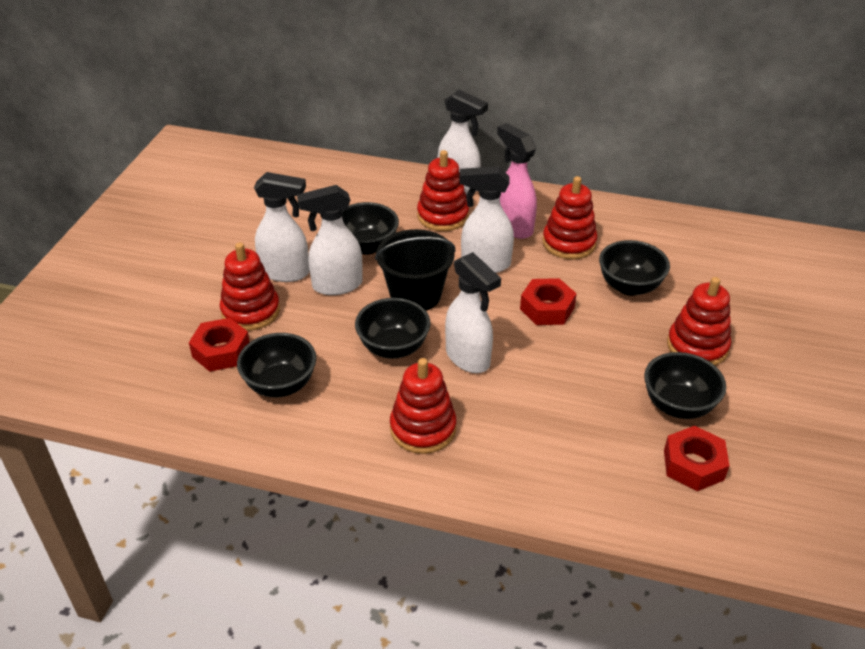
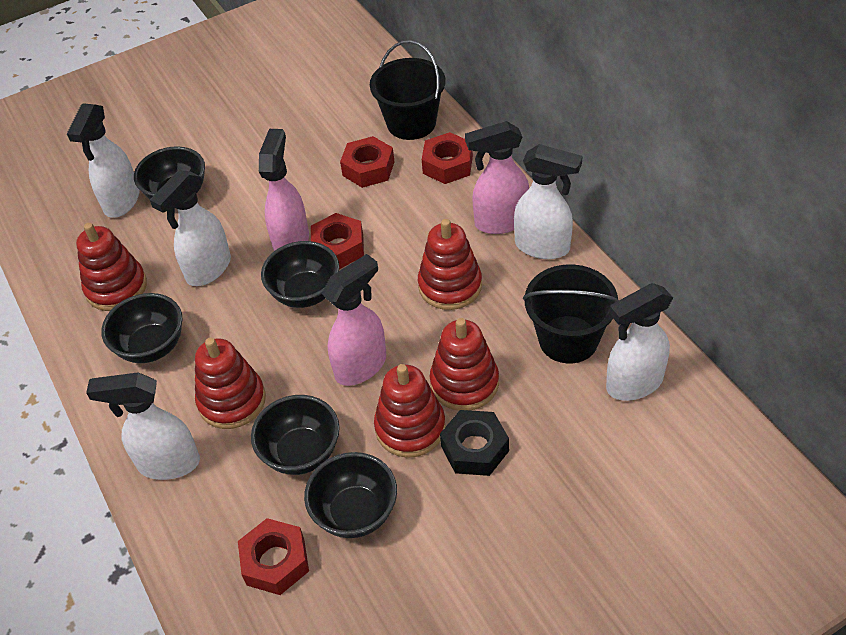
black bucket: [375,229,455,311] = 1 -> [370,40,446,140] [523,264,619,364] = 2
black nut: none = 0 -> [440,410,509,476] = 1
pink spray bottle: [497,123,537,239] = 1 -> [259,129,309,251] [322,254,386,386] [465,121,529,234] = 3
red nut: [189,318,250,372] [520,278,577,325] [664,426,730,491] = 3 -> [238,518,309,595] [311,213,364,269] [340,136,395,188] [422,132,473,184] = 4

